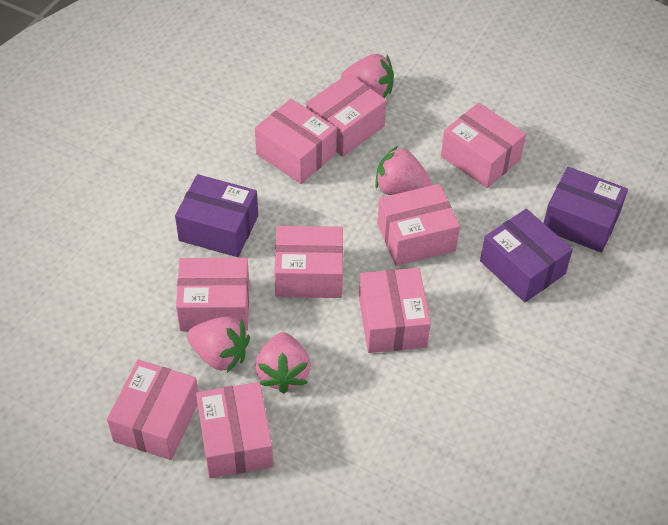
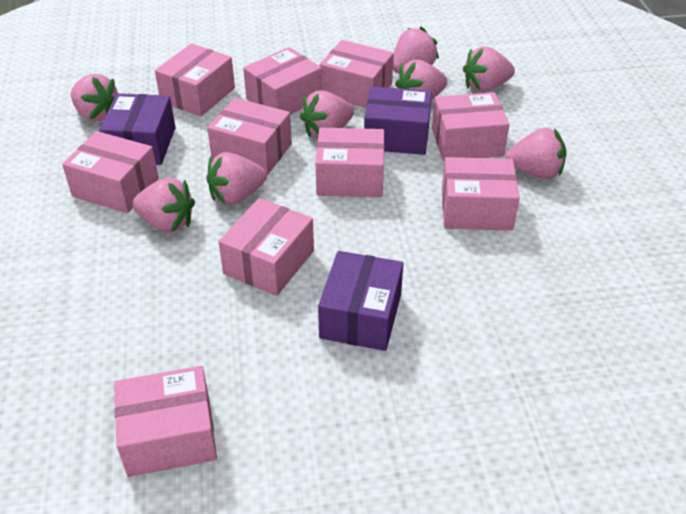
pink box: [107,360,198,460] [176,258,249,331] [196,382,273,478] [255,99,337,184] [274,226,343,298] [306,73,387,157] [359,268,431,353] [377,184,460,266] [441,103,526,188] = 9 -> [62,131,159,213] [114,366,217,477] [155,44,235,117] [207,98,292,175] [218,198,314,296] [243,47,322,115] [316,127,385,197] [319,40,394,108] [432,92,510,161] [442,157,520,231] = 10
pink strawberry: [187,316,250,373] [255,332,311,394] [341,54,394,98] [375,146,432,195] = 4 -> [71,74,118,121] [132,178,195,232] [206,152,267,205] [300,91,354,138] [393,27,439,73] [395,60,447,100] [463,46,515,92] [505,128,566,179] = 8

